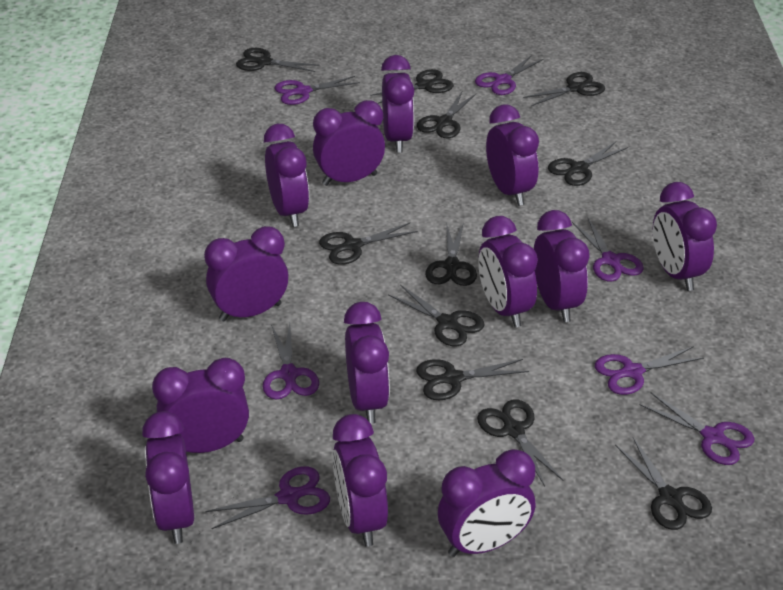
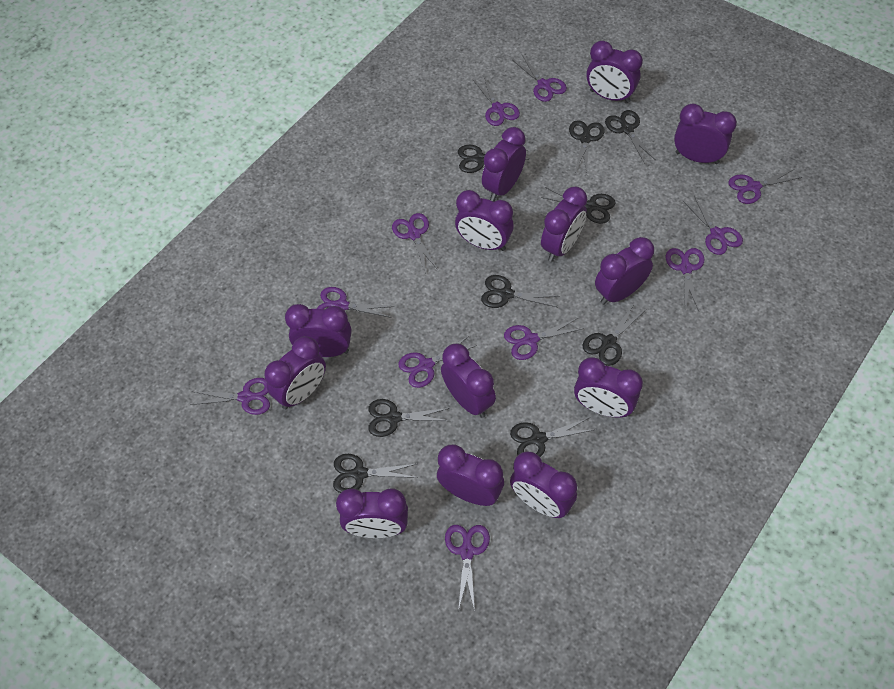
black scissors: [236,48,320,72] [319,223,418,265] [370,69,454,104] [388,285,484,346] [416,359,529,400] [417,92,476,138] [426,222,477,286] [477,399,563,486] [523,72,605,106] [548,142,628,186] [615,437,712,530] = 11 -> [333,454,418,493] [368,399,450,437] [458,145,529,173] [481,275,560,308] [510,418,593,457] [541,187,616,224] [569,120,605,174] [583,304,645,366] [605,110,655,164] = 9
purple scissors: [205,466,330,529] [263,323,319,399] [274,76,360,105] [475,55,544,95] [572,218,644,282] [595,346,704,395] [640,393,754,465] = 7 -> [190,378,270,415] [317,287,395,318] [392,213,438,274] [398,335,477,388] [445,525,490,611] [473,77,520,126] [504,318,584,360] [512,55,567,102] [666,248,704,311] [683,196,743,255] [728,169,802,204] = 11

